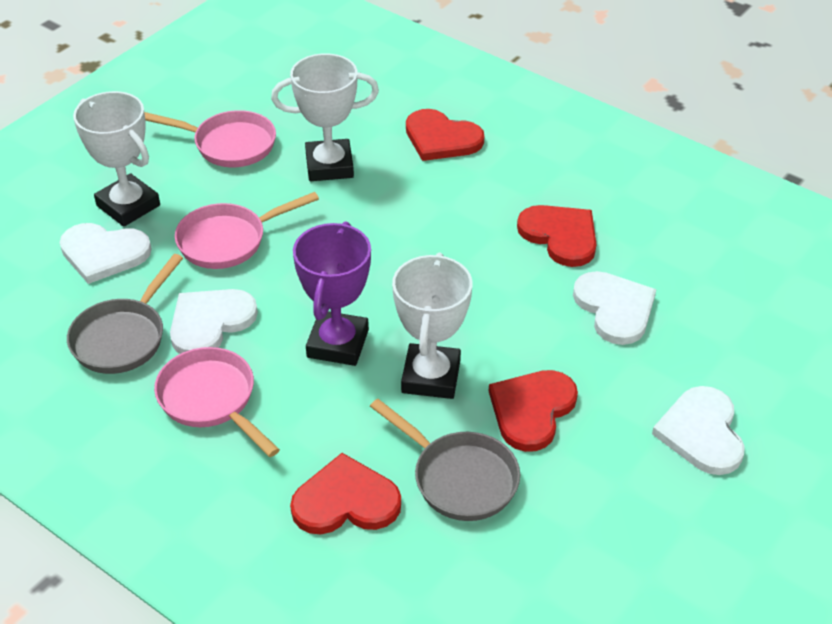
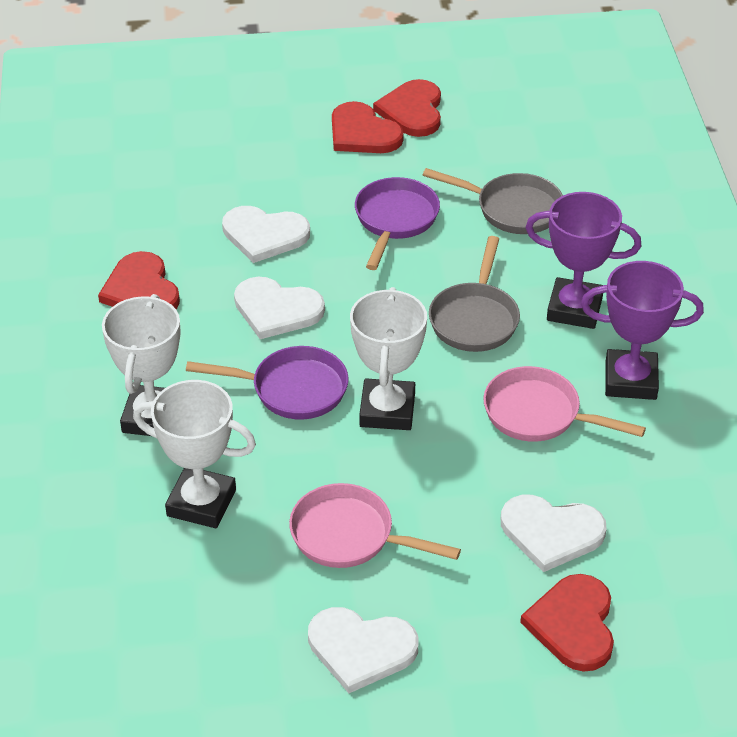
pink pan: [144,110,276,167] [154,347,280,457] [175,192,319,269] = 3 -> [289,483,461,568] [483,366,646,442] = 2
purple pan: none = 0 -> [186,346,349,420] [355,177,440,270] = 2
purple trophy: [293,221,371,366] = 1 -> [526,192,641,329] [581,261,704,400] = 2

